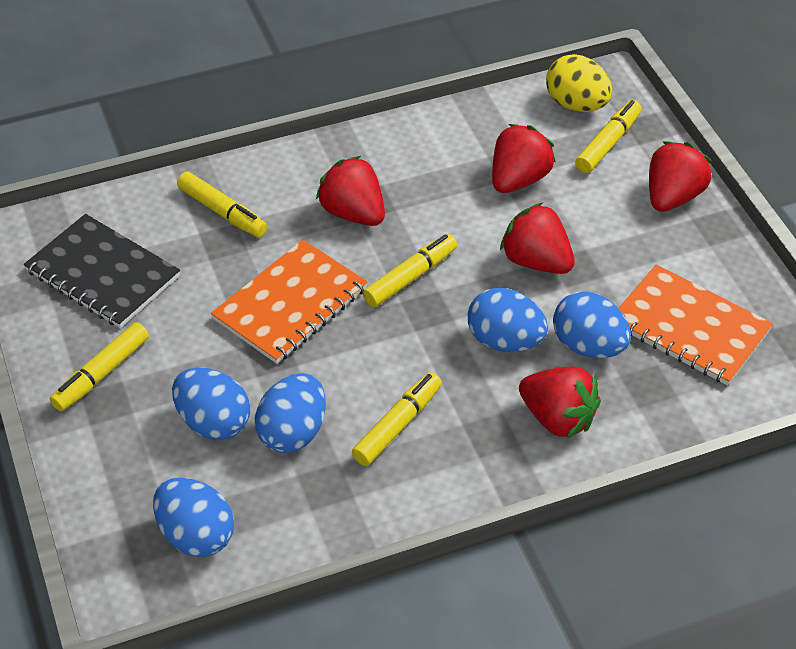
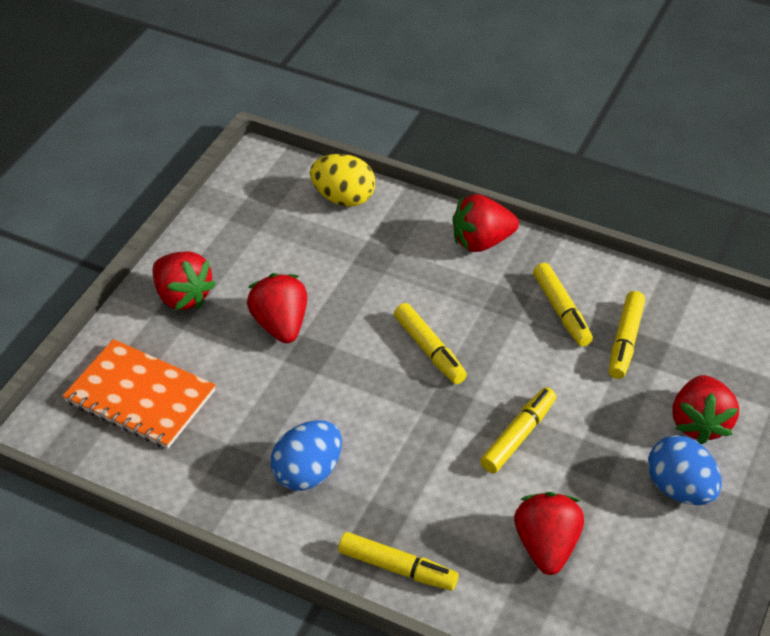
black notebook: [24,214,180,328] = 1 -> none = 0
blue egg: [153,478,234,557] [172,367,250,440] [255,373,326,453] [468,288,548,352] [553,292,631,358] = 5 -> [271,420,342,491] [648,435,722,505] = 2
orange notebook: [211,240,368,364] [619,265,773,385] = 2 -> [63,339,216,449] = 1

